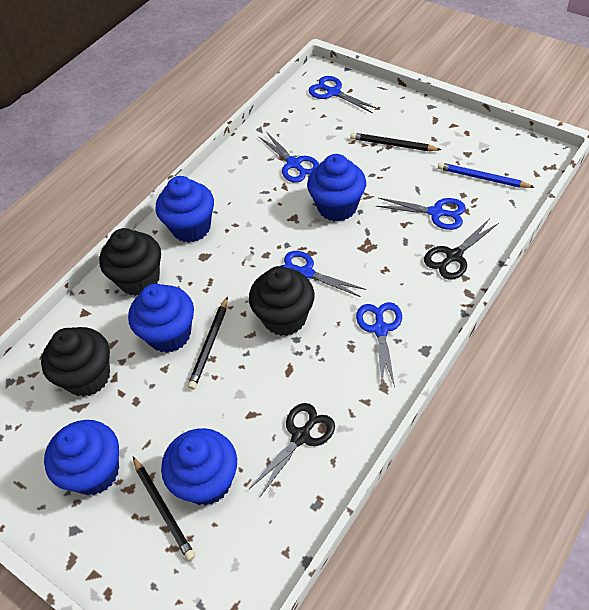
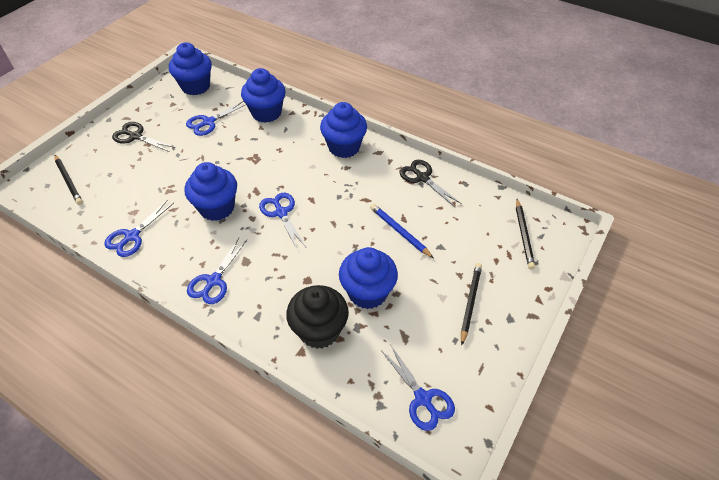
black cupcake: [41,327,110,397] [99,228,161,296] [249,266,315,336] = 3 -> [286,285,349,349] = 1

